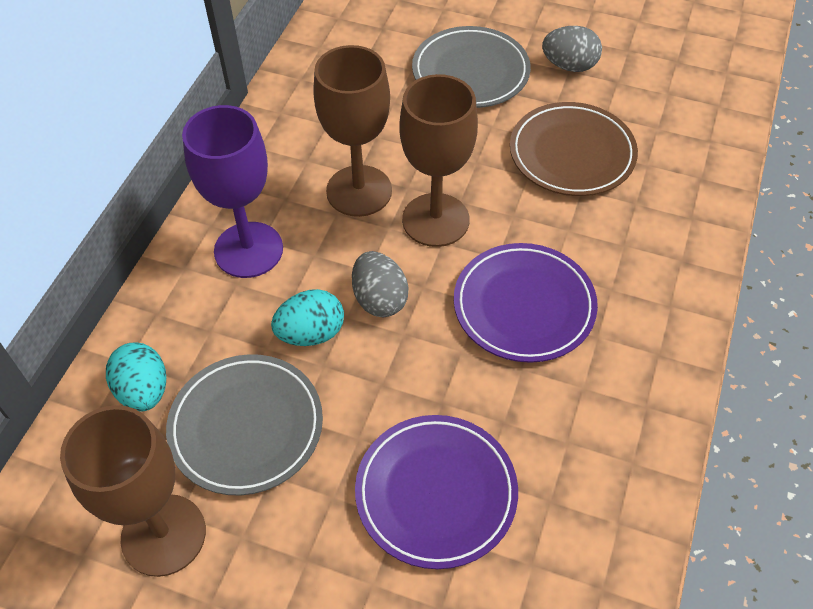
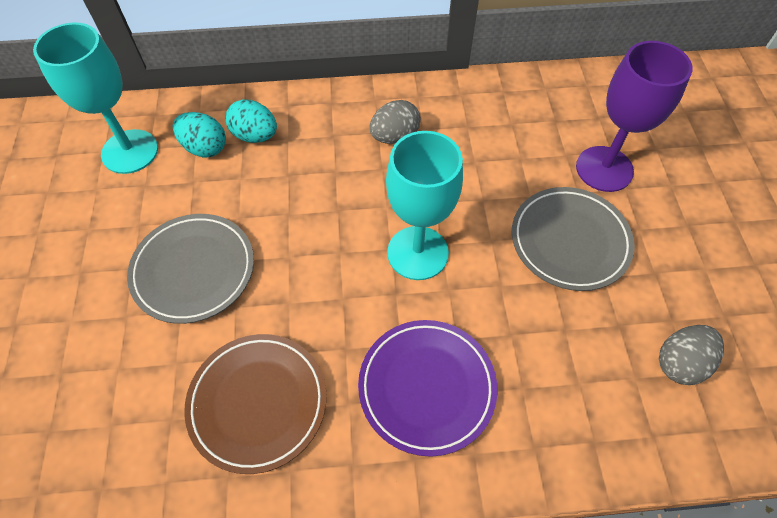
brown goblet: [60,405,206,577] [313,45,392,217] [399,74,478,247] = 3 -> none = 0
purple plate: [355,415,518,569] [454,243,598,363] = 2 -> [358,320,497,457] = 1
turquoise goblet: none = 0 -> [33,22,158,174] [386,131,463,280] = 2

